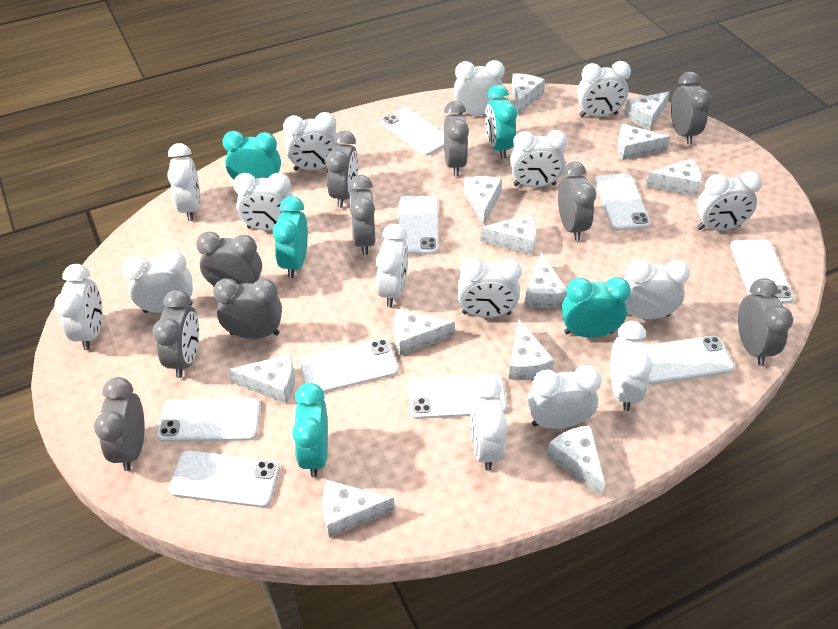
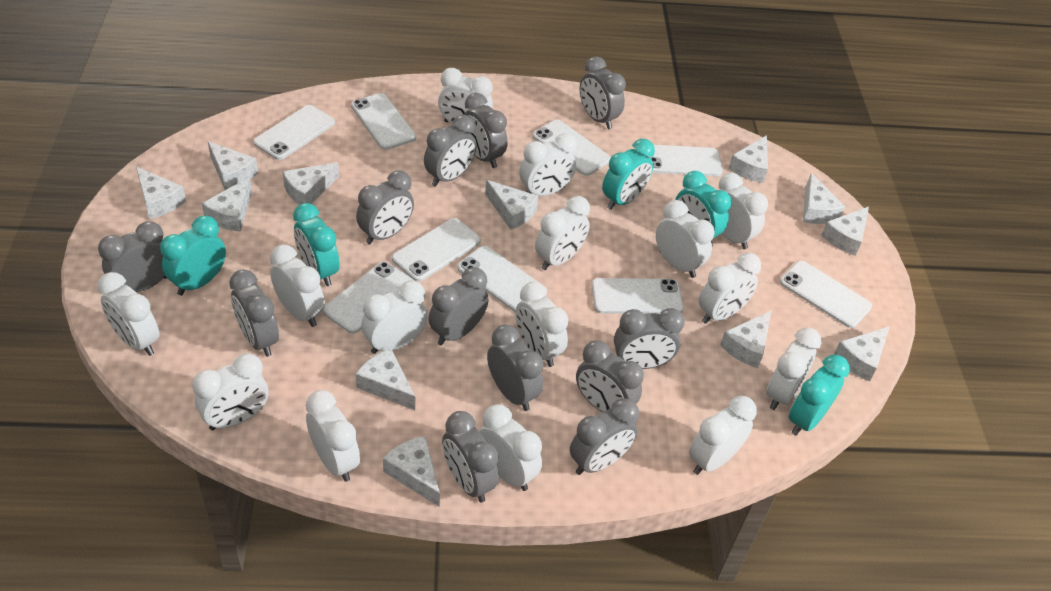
grey clock: [94,377,145,471] [152,290,199,378] [196,231,262,287] [213,278,282,339] [326,131,358,208] [349,175,375,255] [444,101,469,176] [558,162,596,241] [671,71,711,144] [738,278,793,366] = 10 -> [98,221,167,292] [229,269,279,357] [356,171,414,245] [424,115,476,187] [428,267,489,345] [442,411,499,503] [464,93,507,168] [487,325,544,411] [570,398,639,475] [576,340,644,412] [580,57,626,129] [614,308,685,369] = 12

